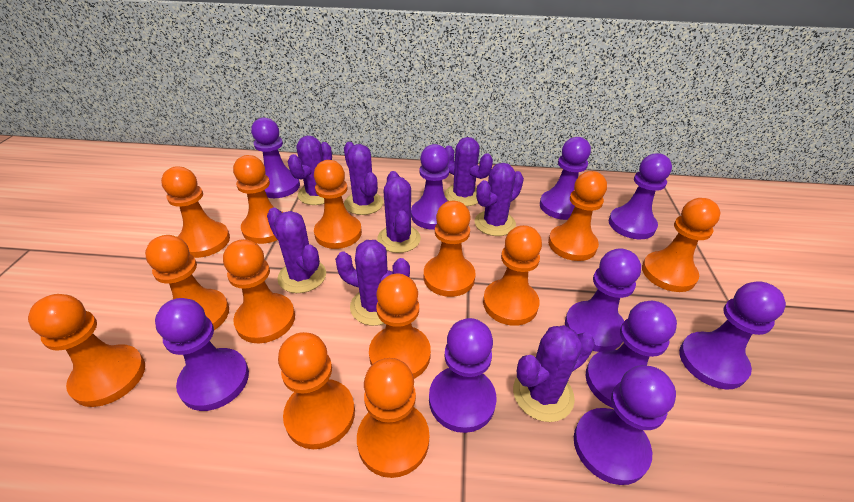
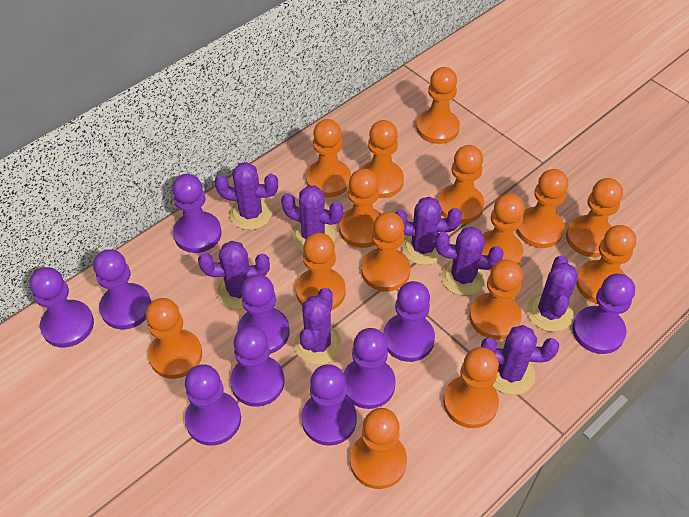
orange pawn: [28,294,145,407] [145,235,229,330] [161,167,230,258] [223,239,295,343] [233,155,283,244] [278,332,355,449] [314,160,362,249] [357,358,429,478] [369,274,431,379] [424,201,476,297] [483,225,542,326] [548,171,607,261] [642,198,720,292] = 13 -> [146,298,202,379] [296,233,346,311] [306,119,351,197] [339,169,381,248] [350,408,407,489] [361,120,404,198] [361,212,410,292] [416,67,460,144] [438,145,485,224] [443,347,499,428] [470,259,523,340] [482,193,525,271] [516,169,568,248] [566,178,623,257] [576,225,636,304] = 15

